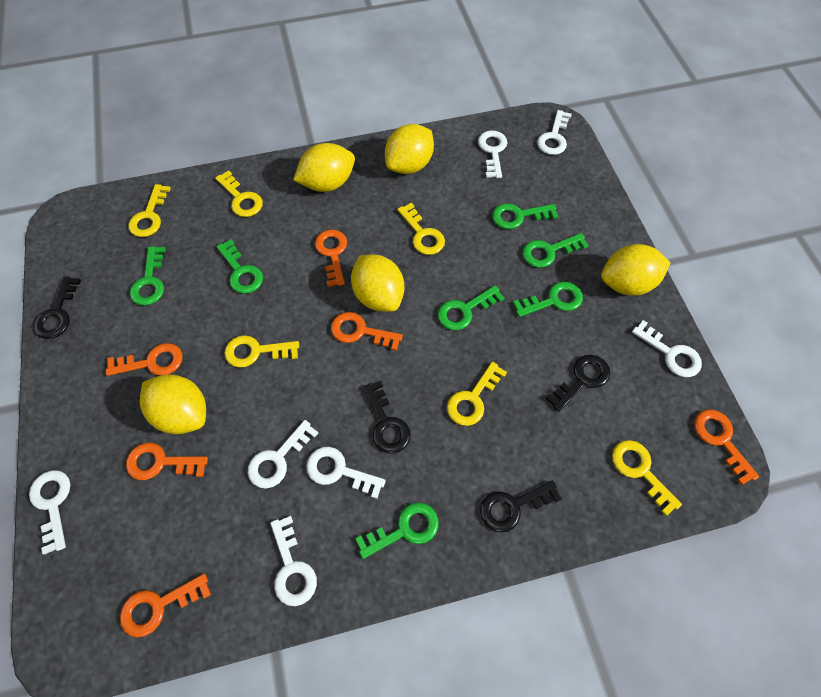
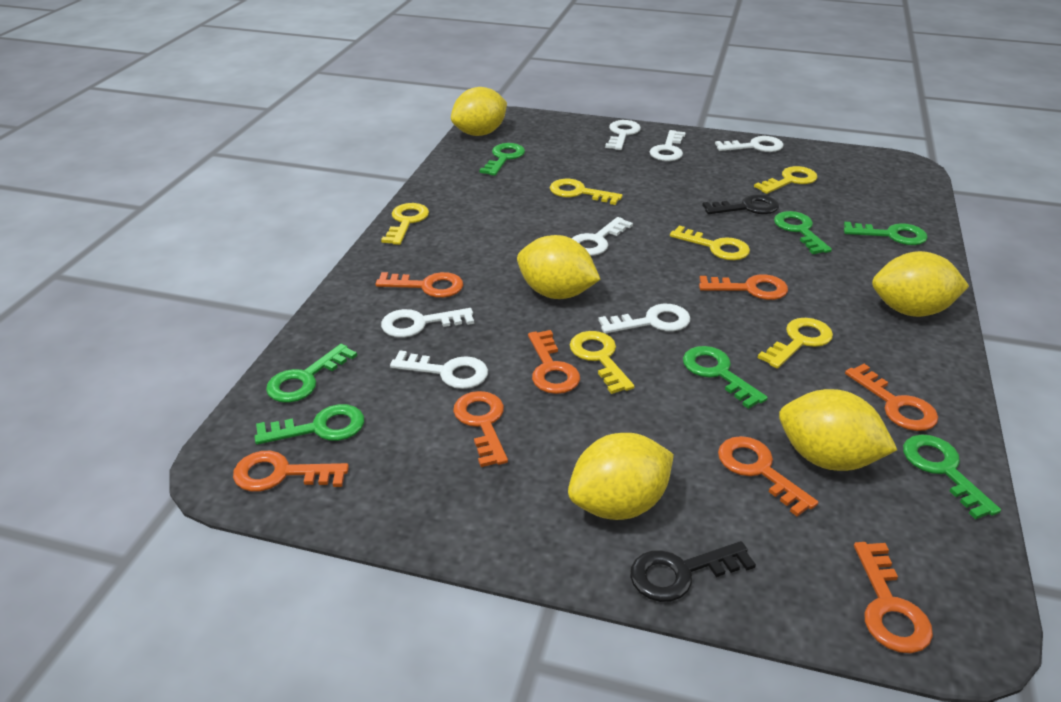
black key: [33,277,81,339] [363,381,411,454] [480,480,562,532] [545,355,610,412] = 4 -> [630,541,756,602] [702,194,779,214] = 2
orange key: [106,343,183,376] [120,574,211,638] [126,443,208,480] [315,230,347,287] [331,312,403,351] [694,410,759,485] = 6 -> [233,451,349,492] [376,272,463,298] [453,391,508,467] [528,330,580,394] [699,274,788,300] [718,436,818,517] [845,364,938,431] [854,542,933,653] = 8

